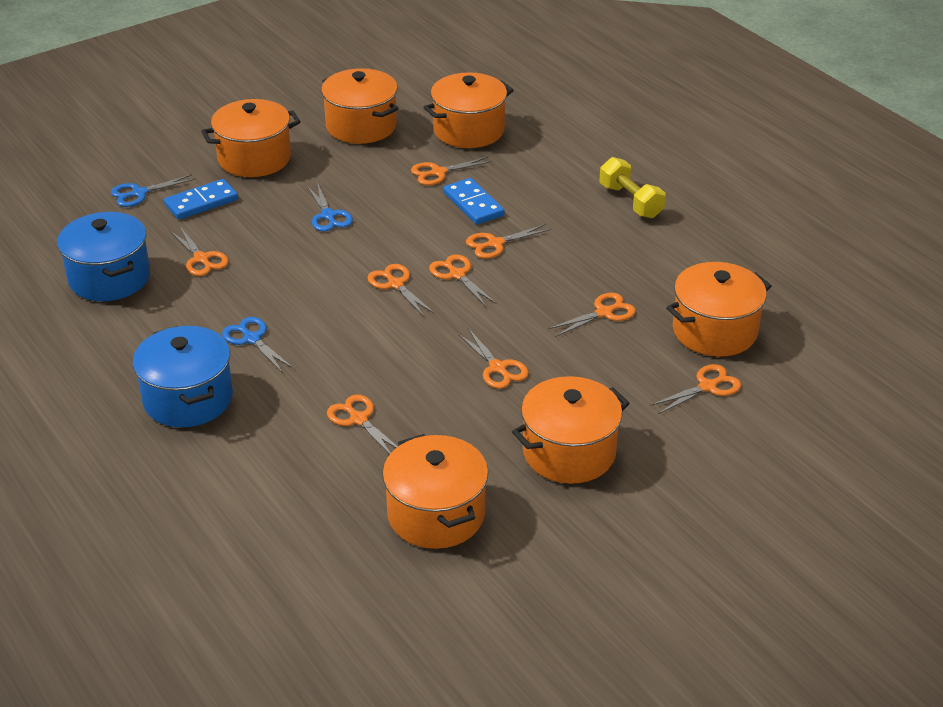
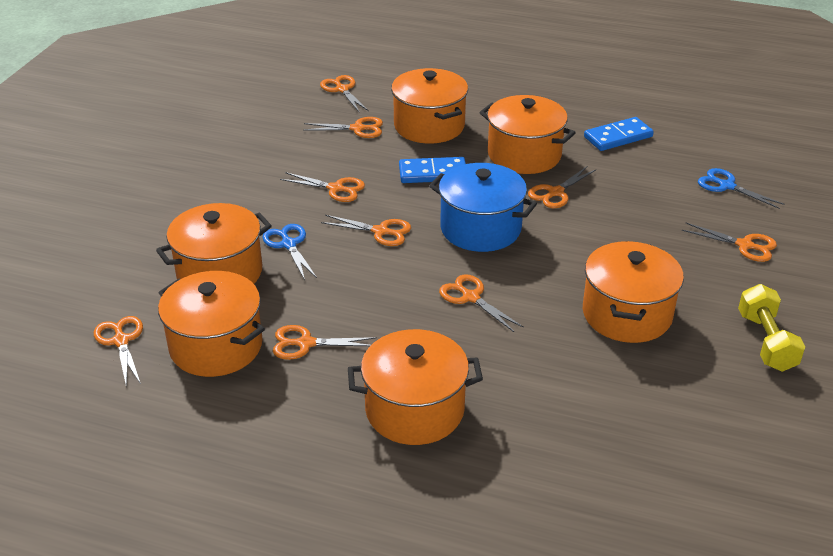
blue pot: [57,212,150,301] [132,326,233,427] = 2 -> [429,163,537,252] = 1
blue scissors: [111,174,196,207] [222,317,294,373] [307,182,353,231] = 3 -> [262,224,317,280] [698,168,785,209] = 2

